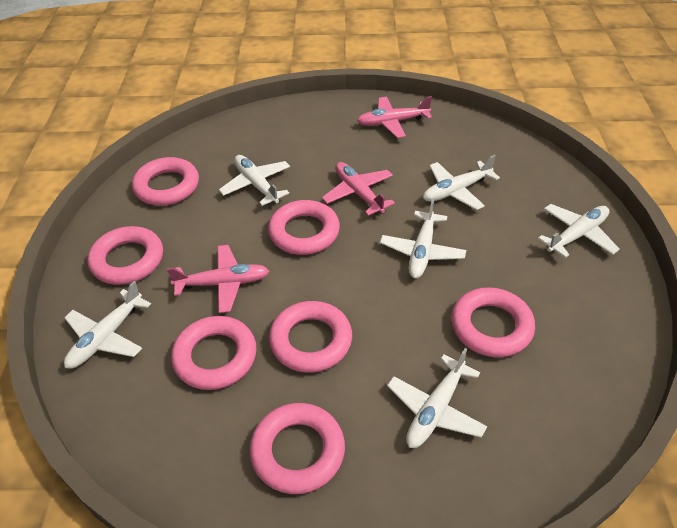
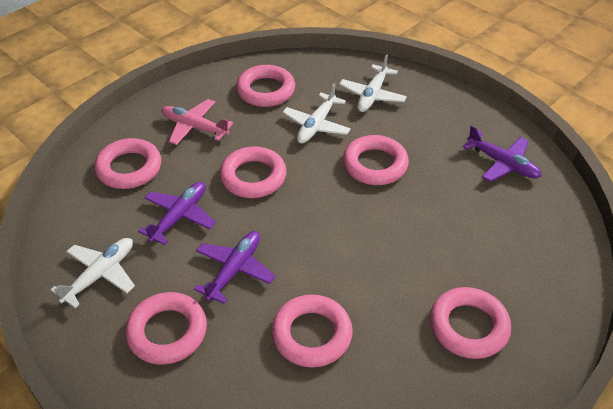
pink plane: [167,245,269,313] [322,162,395,215] [357,96,432,138] = 3 -> [161,99,234,145] = 1
purple plane: none = 0 -> [138,182,216,245] [194,231,275,304] [463,125,541,182] = 3
white plane: [64,281,151,369] [219,155,290,206] [380,199,466,279] [387,348,487,448] [423,155,500,210] [538,204,620,258] = 6 -> [51,238,135,308] [282,83,351,144] [339,55,407,112] = 3

